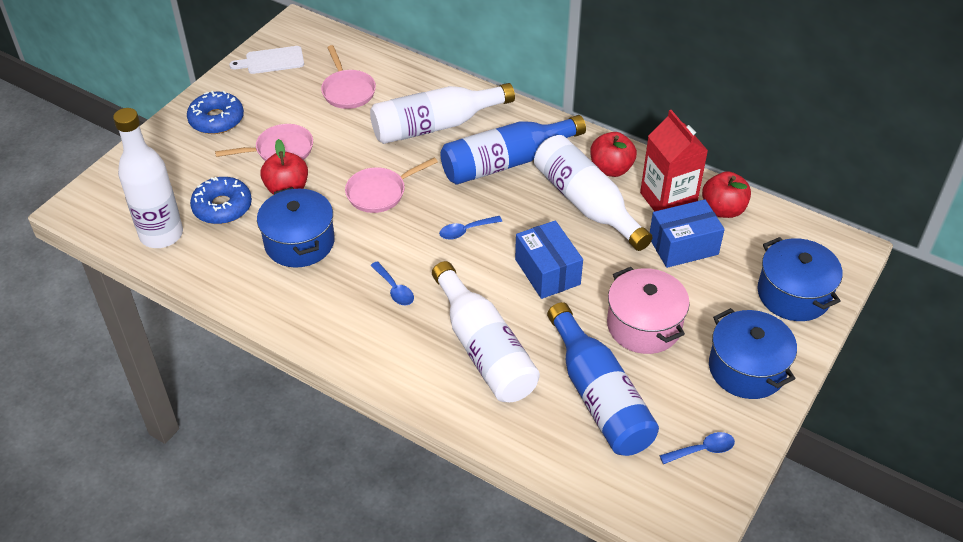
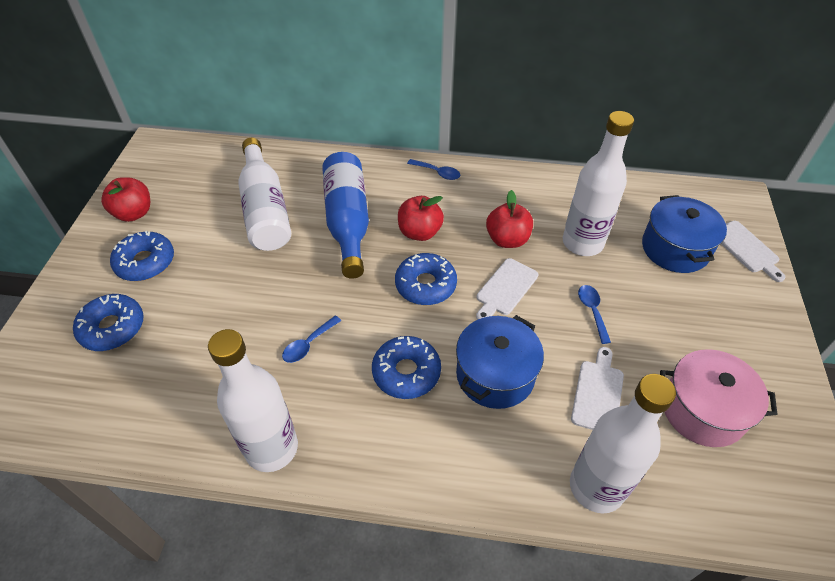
blue bottle: [441,115,586,185] [547,302,659,456] = 2 -> [322,152,369,279] = 1
blue box: [515,220,583,299] [650,199,725,268] = 2 -> none = 0
blue donut: [187,91,244,134] [190,177,252,224] = 2 -> [73,294,143,351] [110,231,174,281] [372,336,441,399] [395,253,457,305] = 4
blue pot: [257,187,335,268] [709,308,797,399] [758,237,843,321] = 3 -> [456,315,544,409] [642,195,727,273] = 2
pink pan: [215,124,313,161] [321,45,376,109] [345,157,438,213] = 3 -> none = 0
red carton: [640,110,708,212] = 1 -> none = 0
white cutting board: [229,46,304,74] = 1 -> [476,258,538,320] [571,347,624,430] [721,221,785,282] = 3

